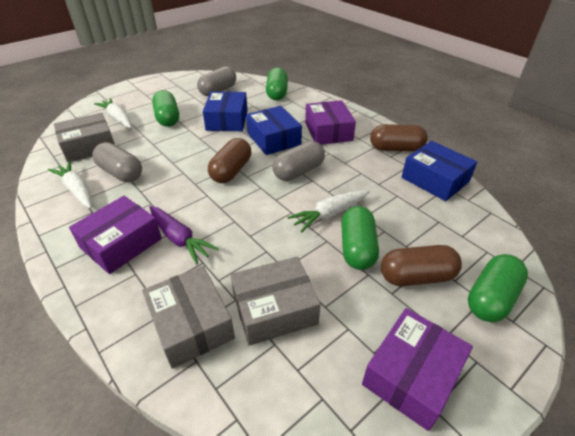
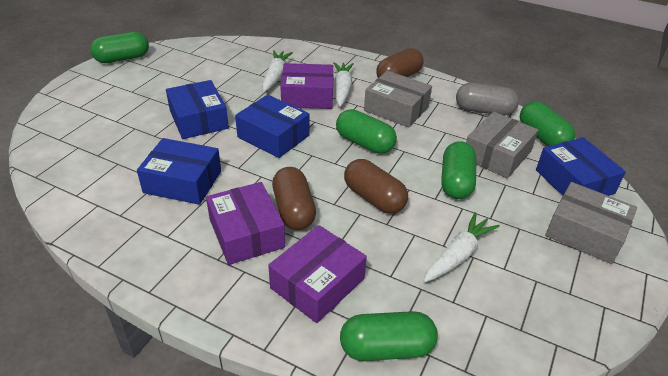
blue box: [203,91,247,131] [246,106,302,155] [402,141,477,201] = 3 -> [137,138,221,205] [166,80,229,139] [235,95,310,158] [536,137,626,196] = 4
green capsule: [152,90,179,127] [266,67,288,100] [341,206,379,270] [468,254,528,322] = 4 -> [90,32,149,63] [336,109,397,154] [340,311,438,361] [441,141,476,199] [520,101,575,146] = 5
grey capsule: [92,142,142,182] [197,66,236,96] [272,141,325,181] = 3 -> [456,83,519,116] = 1
purple carrot: [149,206,219,264] = 1 -> none = 0

